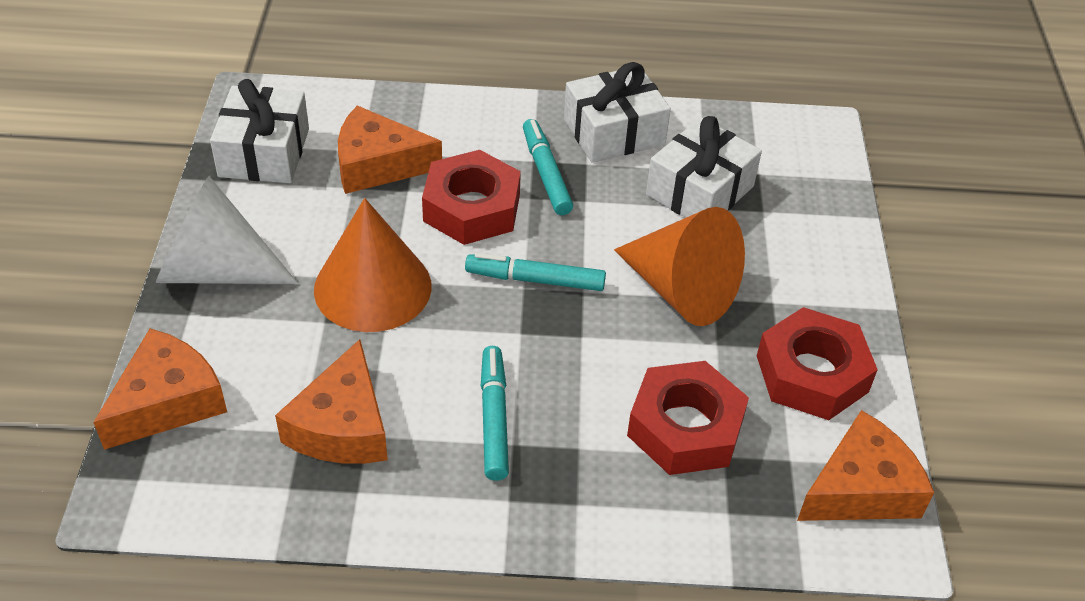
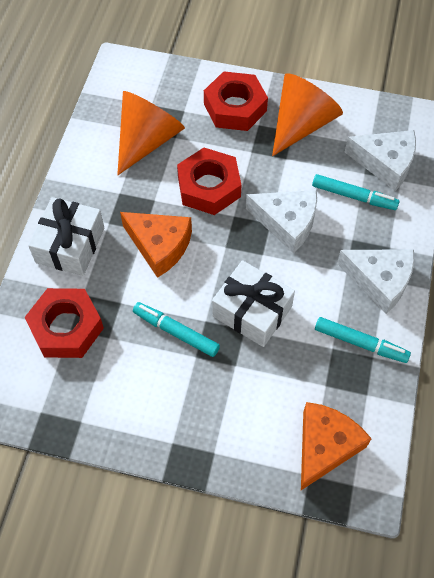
orange cheese: [93,328,227,450] [275,339,388,464] [338,106,442,194] [797,410,934,521] = 4 -> [120,212,192,278] [301,402,372,490] = 2
white cheese: none = 0 -> [246,190,317,253] [337,249,414,314] [345,130,416,191] = 3
white cone: [156,176,298,284] = 1 -> none = 0
white gift: [210,79,309,183] [564,62,671,163] [646,116,762,218] = 3 -> [28,197,104,276] [212,260,295,347] = 2

